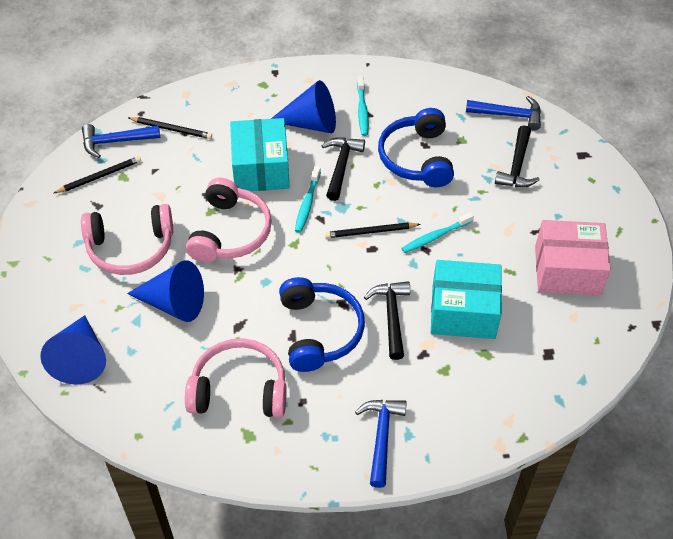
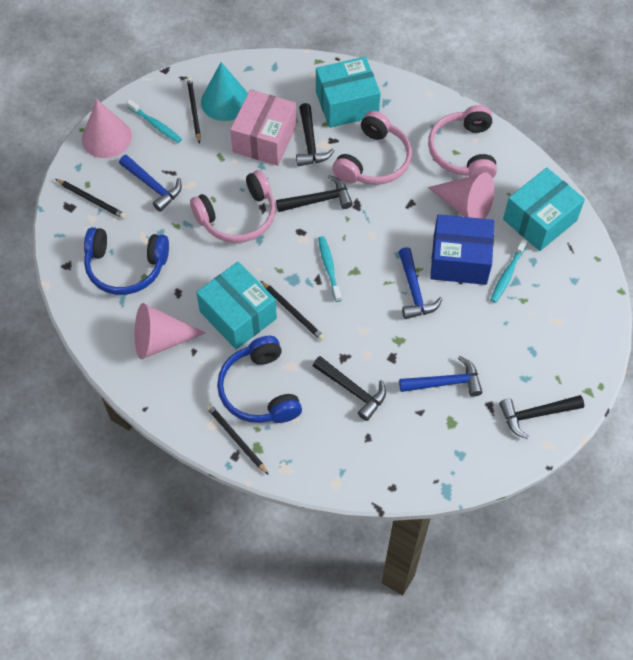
black hammer: [322,137,365,201] [364,281,410,360] [495,125,540,187] = 3 -> [276,175,353,212] [296,103,335,166] [313,356,386,421] [499,395,584,439] = 4
black pencil: [54,156,141,193] [128,117,212,139] [325,222,421,238] = 3 -> [55,179,126,219] [187,77,201,144] [206,404,269,475] [260,280,325,341] = 4
blue box: none = 0 -> [430,214,494,285] = 1
blue cone: [40,315,106,385] [127,260,204,322] [271,80,336,133] = 3 -> none = 0
pink cone: none = 0 -> [82,99,132,158] [135,303,205,359] [428,172,494,219] = 3
turquoise box: [230,118,289,191] [431,260,502,339] = 2 -> [196,262,277,350] [316,56,381,128] [503,168,585,251] = 3
turquoise cone: none = 0 -> [201,62,248,121] = 1

